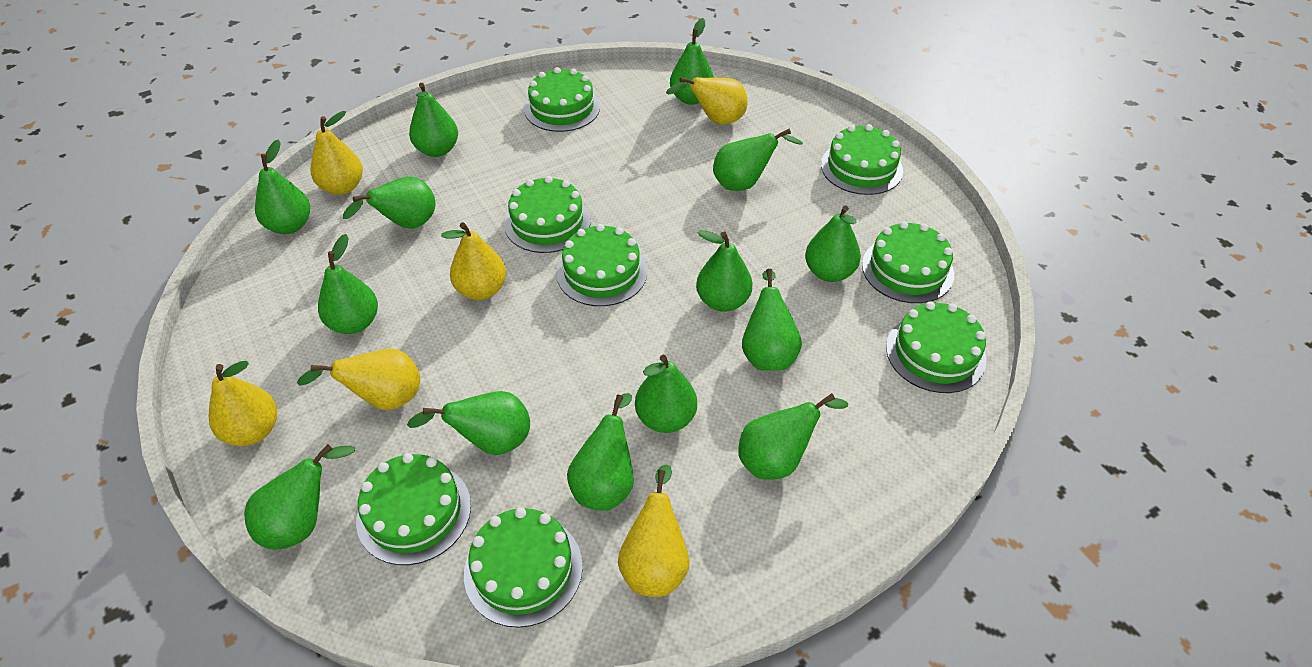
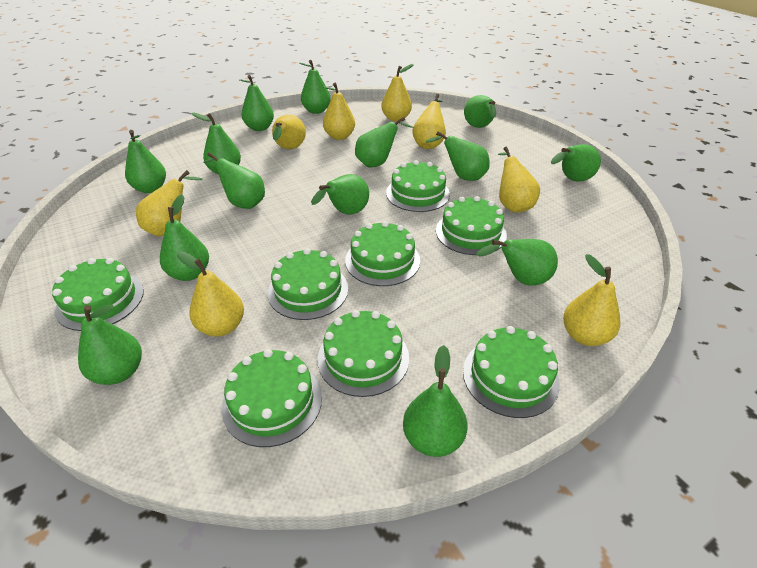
yellow pear: [209,361,277,446] [297,349,420,410] [311,111,363,195] [441,222,506,300] [618,465,690,597] [666,77,748,124] = 6 -> [136,170,203,237] [177,251,244,336] [272,115,306,149] [323,83,355,140] [381,64,414,122] [412,94,446,149] [498,147,540,213] [563,254,620,346] = 8

